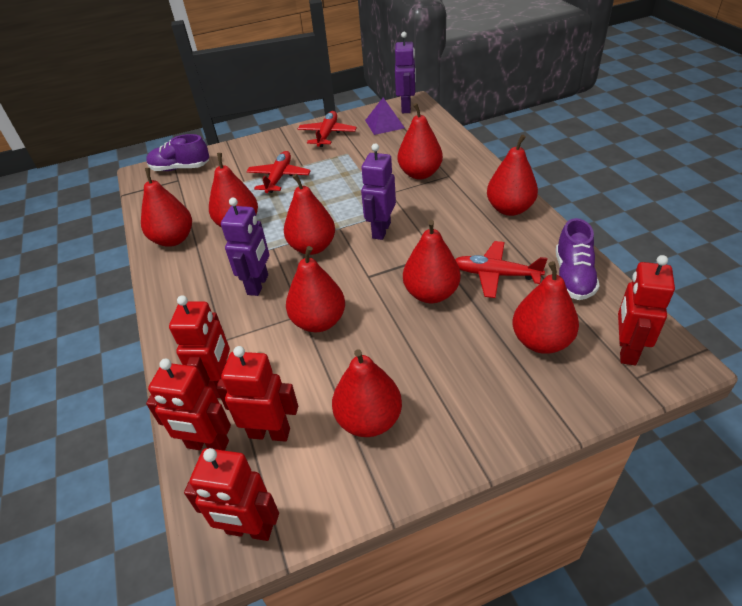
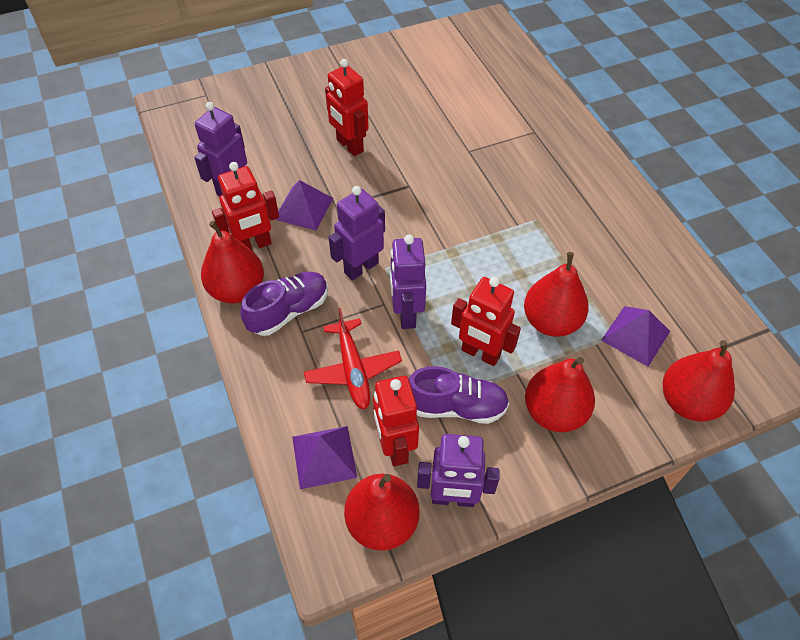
purple pyramid: [365,98,405,135] = 1 -> [274,180,333,231] [292,426,357,489] [601,306,670,367] = 3
purple robot: [221,198,269,296] [361,143,396,240] [395,32,416,113] = 3 -> [194,102,247,196] [329,186,385,281] [390,235,426,329] [417,434,500,507] = 4
red pear: [141,168,192,247] [209,153,258,228] [284,174,335,255] [286,246,345,332] [332,349,402,437] [398,103,443,179] [403,220,460,303] [487,134,538,216] [512,261,579,354] = 9 -> [201,221,264,303] [344,474,419,551] [524,252,589,337] [525,357,595,432] [663,340,735,422] = 5
red plane: [246,151,311,193] [298,111,357,147] [455,241,547,298] = 3 -> [304,308,402,410] = 1
red robot: [146,359,231,451] [169,295,230,398] [184,448,279,541] [216,346,298,442] [618,255,675,365] = 5 -> [212,162,279,250] [325,59,369,156] [373,376,419,466] [451,277,521,366] = 4

